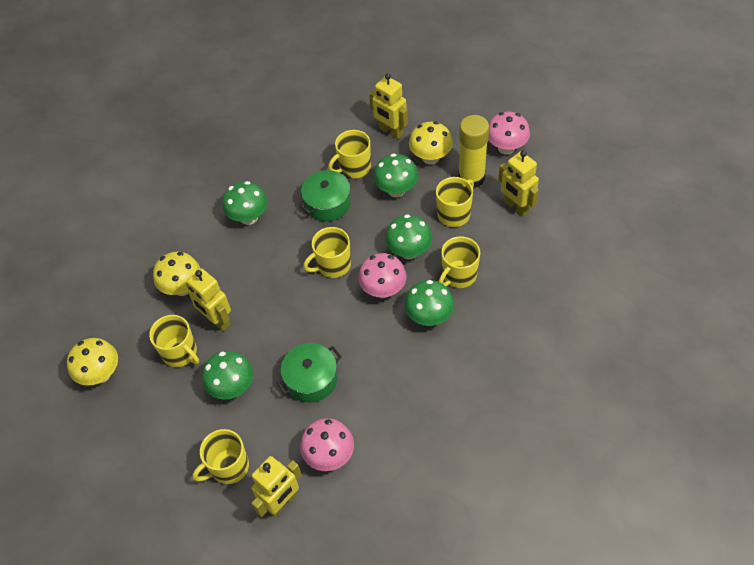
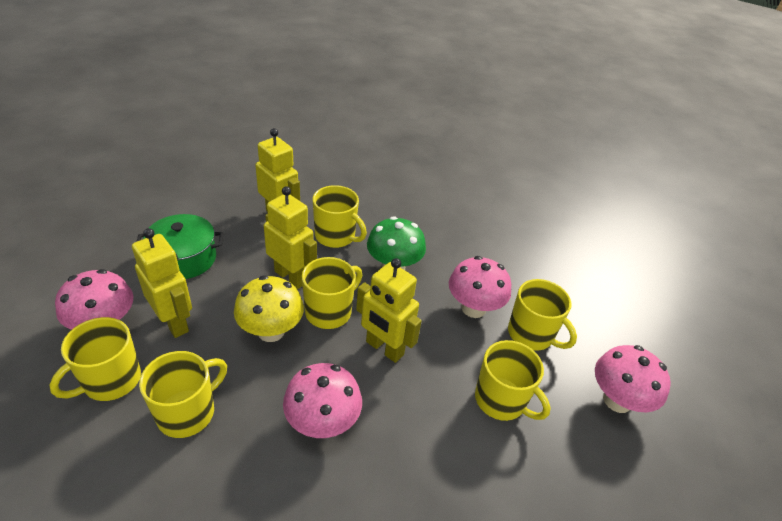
green mushroom: [202,351,253,400] [223,181,268,225] [373,154,418,198] [385,214,432,259] [404,280,454,326] = 5 -> [367,216,426,270] = 1
green pot: [276,343,342,402] [299,170,352,221] = 2 -> [136,214,223,279] = 1
pink mushroom: [300,418,354,471] [358,253,407,298] [488,112,530,155] = 3 -> [55,269,133,330] [283,363,362,438] [449,256,511,318] [595,345,671,413] = 4
yellow glue stick: [458,115,489,188] = 1 -> none = 0
yellow mushroom: [67,338,118,386] [153,252,200,296] [409,121,453,165] = 3 -> [234,275,304,342] = 1

